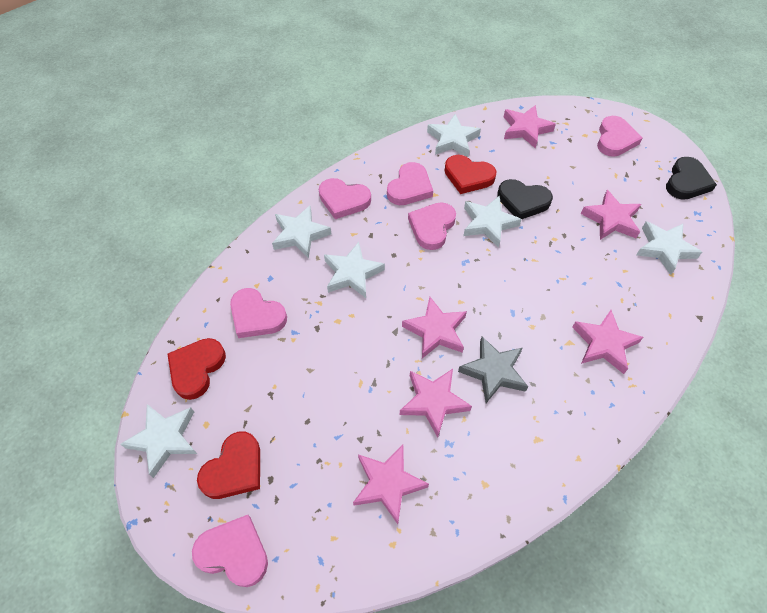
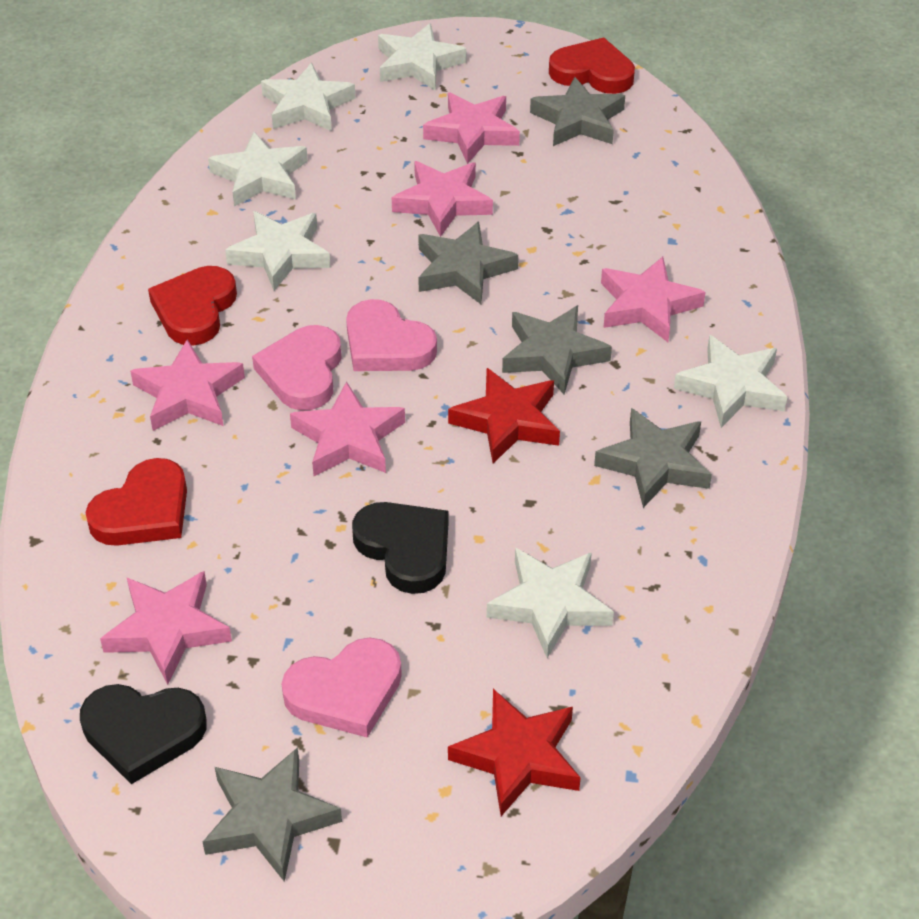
grey star: [458,337,528,403] = 1 -> [203,747,342,882] [418,222,518,304] [502,305,612,394] [530,77,625,146] [594,408,712,508] = 5
pink heart: [192,515,268,587] [230,288,287,338] [319,178,371,219] [387,162,433,205] [408,202,456,250] [597,116,643,157] = 6 -> [252,325,341,411] [281,638,402,738] [346,299,437,371] = 3
red star: none = 0 -> [448,368,560,463] [448,689,581,816] = 2

